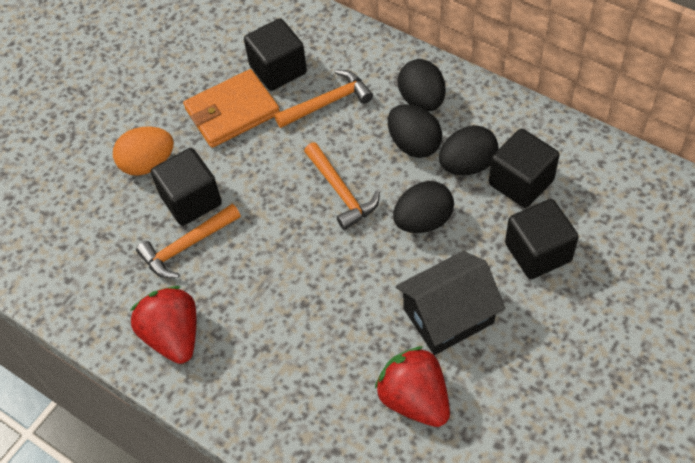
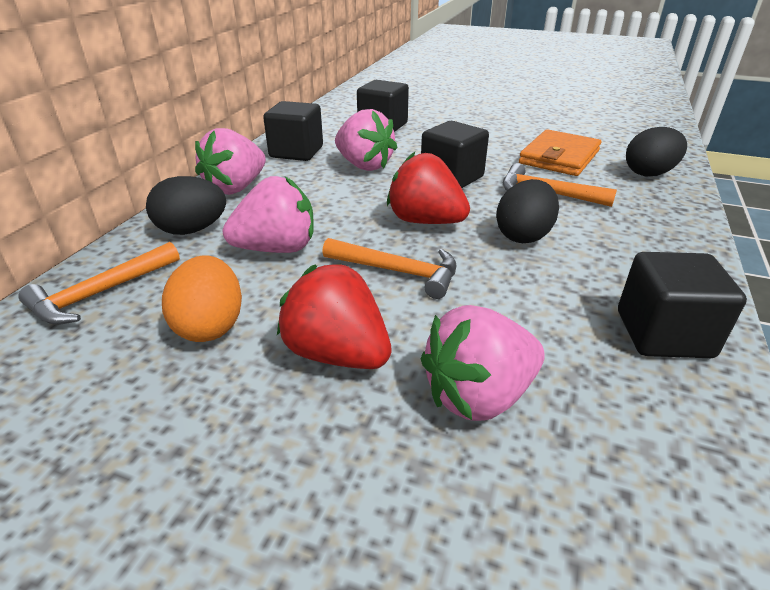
black egg: [388,104,442,158] [393,181,454,233] [398,59,446,111] [439,125,498,175] = 4 -> [146,176,226,235] [496,179,559,243] [626,127,687,176] = 3
black house: [396,251,505,355] = 1 -> none = 0
pink strawberry: none = 0 -> [195,128,266,195] [223,176,314,253] [335,109,397,171] [421,305,545,421] = 4

